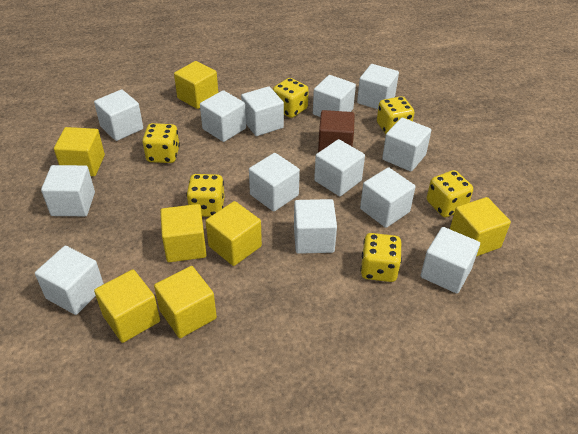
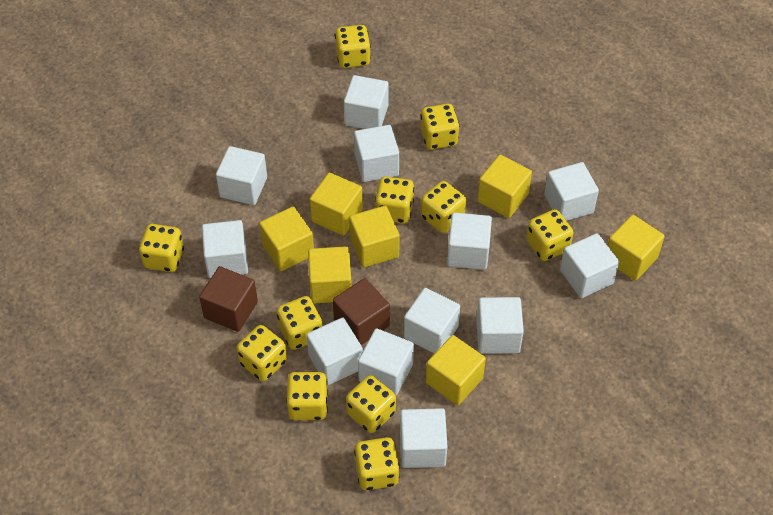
brown cube: [318,110,355,153] = 1 -> [199,266,258,332] [333,278,390,345] = 2
white cube: [35,246,104,315] [41,165,95,216] [94,89,143,141] [200,90,246,142] [241,86,284,136] [249,153,300,212] [294,199,337,254] [313,75,356,117] [314,139,365,196] [357,64,399,109] [360,167,415,228] [382,118,431,172] [420,227,480,294] = 13 -> [202,220,248,278] [216,146,267,205] [306,317,363,386] [344,75,388,129] [354,125,399,182] [358,328,414,396] [400,408,448,468] [404,288,460,354] [447,212,492,270] [477,297,524,354] [544,162,599,221] [560,233,619,298] = 12
yellow dice: [142,123,180,163] [186,174,224,217] [273,78,309,118] [360,233,402,282] [377,96,415,134] [427,170,473,217] = 6 -> [139,224,184,272] [237,325,287,381] [277,296,322,350] [286,372,328,420] [335,25,371,68] [346,375,396,433] [354,437,400,490] [375,176,414,224] [420,104,460,150] [421,181,466,233] [526,209,573,261] = 11

